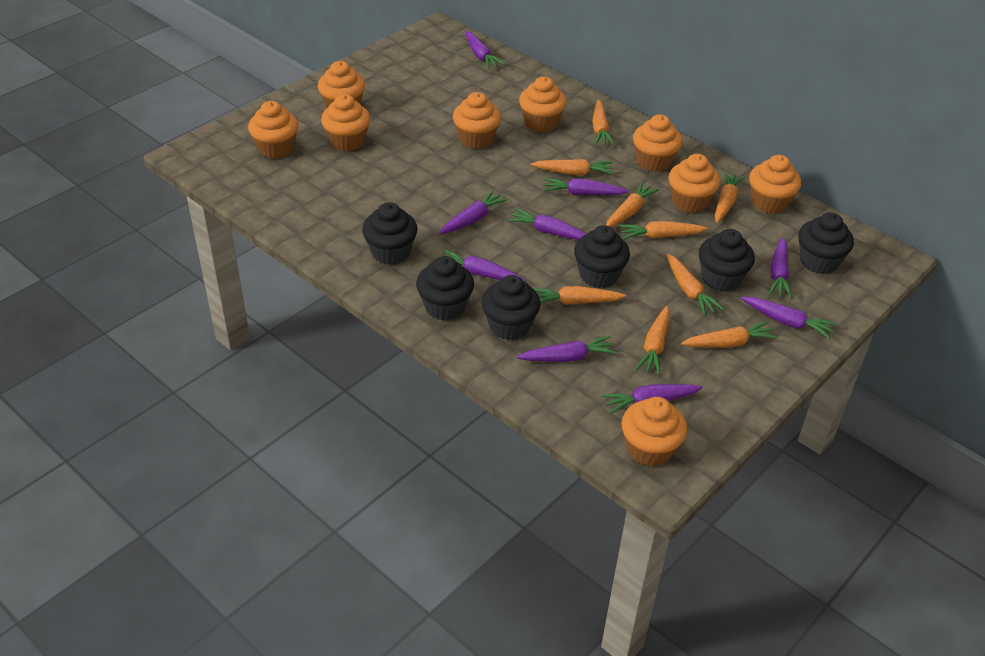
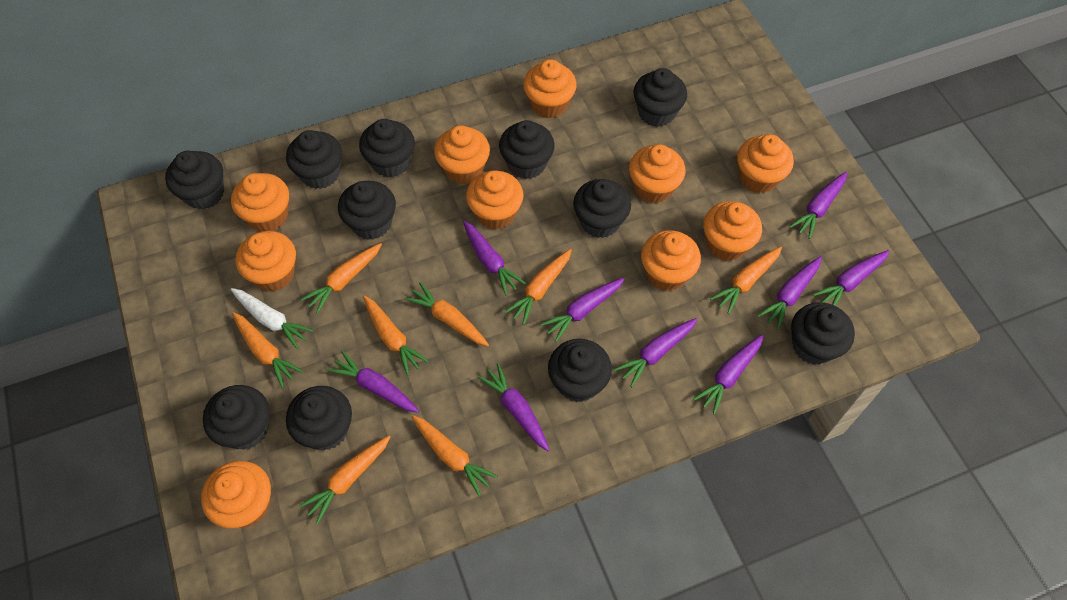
black cupcake: [362,202,417,265] [416,256,474,321] [481,275,540,340] [574,225,630,288] [699,229,755,292] [798,212,854,274] = 6 -> [165,151,224,209] [203,385,270,450] [286,130,342,189] [286,386,352,451] [338,181,396,240] [359,119,415,178] [499,120,555,179] [548,339,612,402] [573,179,631,238] [634,68,687,127] [791,302,855,365] = 11
orange carrot: [530,159,614,175] [533,286,626,305] [592,100,615,145] [606,182,660,227] [619,221,708,240] [635,306,670,375] [666,253,724,316] [681,321,778,348] [715,171,745,223] = 9 -> [232,312,303,388] [299,435,391,524] [301,243,382,314] [363,295,429,376] [404,282,489,346] [412,415,498,496] [504,249,572,325] [710,246,782,314] = 8
orange cupcake: [248,101,298,159] [318,61,365,108] [321,94,370,151] [453,92,501,149] [519,76,567,132] [622,397,687,467] [633,114,682,172] [669,154,720,213] [749,155,801,214] = 9 -> [201,461,271,528] [231,173,289,231] [236,231,296,291] [434,125,490,184] [466,170,524,230] [523,59,577,118] [629,144,685,203] [641,230,701,291] [703,201,762,261] [737,134,794,193] = 10
white carrot: none = 0 -> [230,288,314,349] = 1

